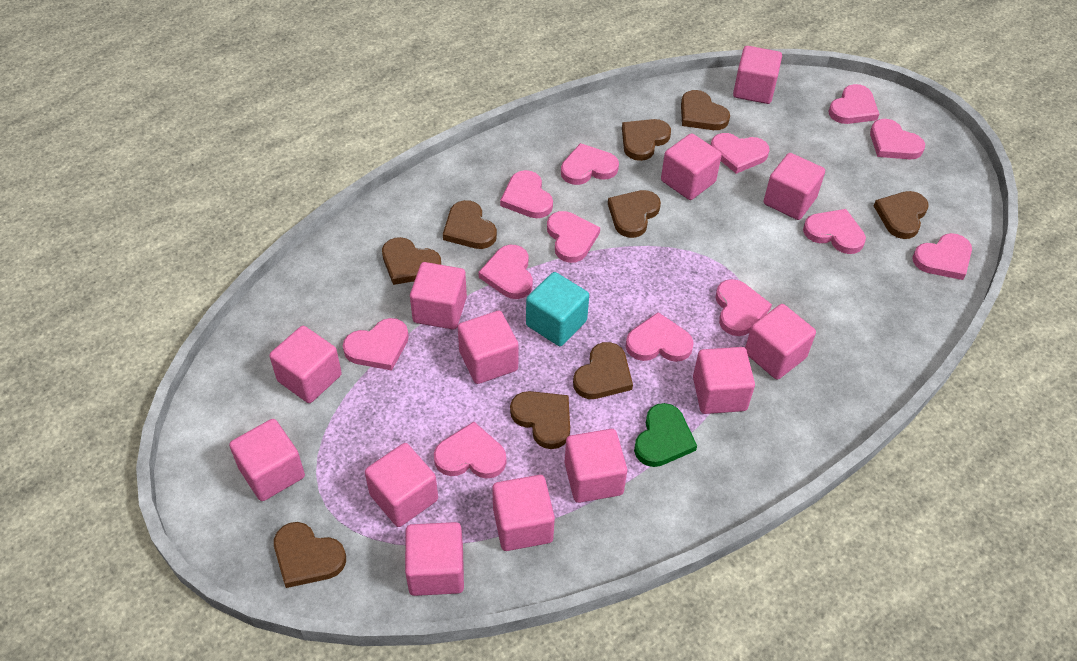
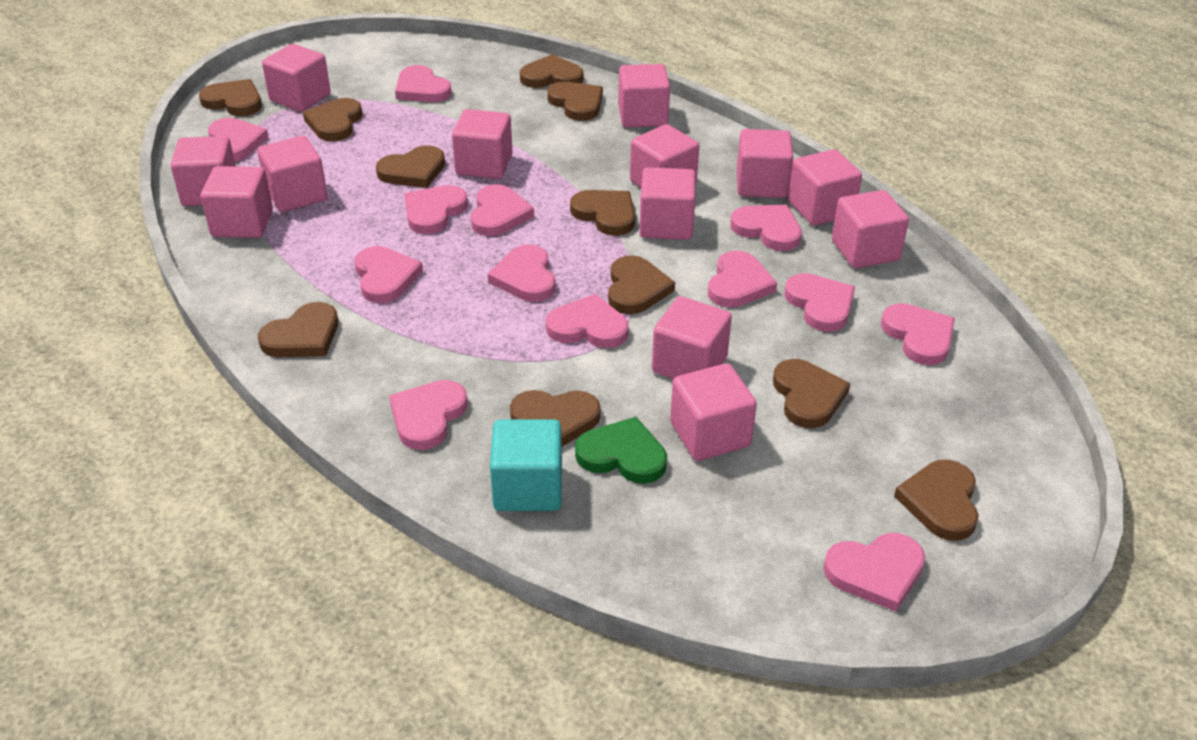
brown heart: [274,522,346,588] [382,237,441,285] [443,200,497,249] [510,391,570,449] [573,342,633,399] [608,190,661,238] [622,119,671,161] [681,90,730,130] [874,191,929,239] = 9 -> [199,79,262,116] [258,302,338,357] [303,98,362,141] [376,145,445,188] [510,390,601,446] [520,54,584,88] [547,82,603,121] [570,190,635,236] [608,256,675,314] [773,359,850,428] [894,460,979,541] = 11

